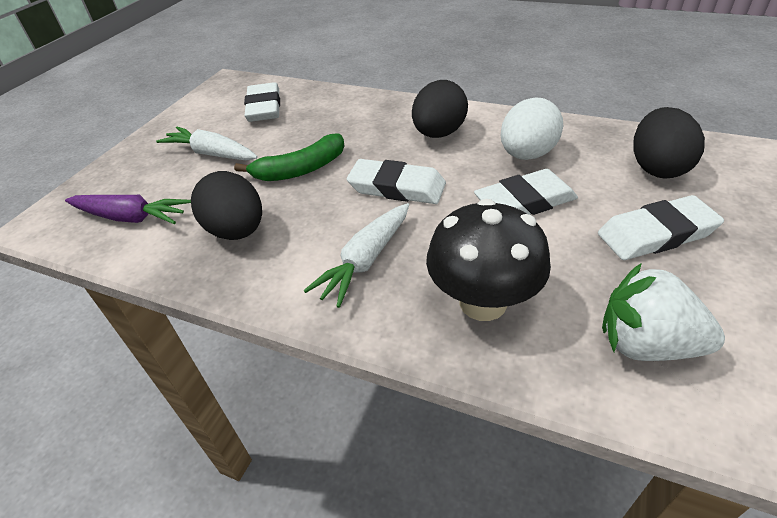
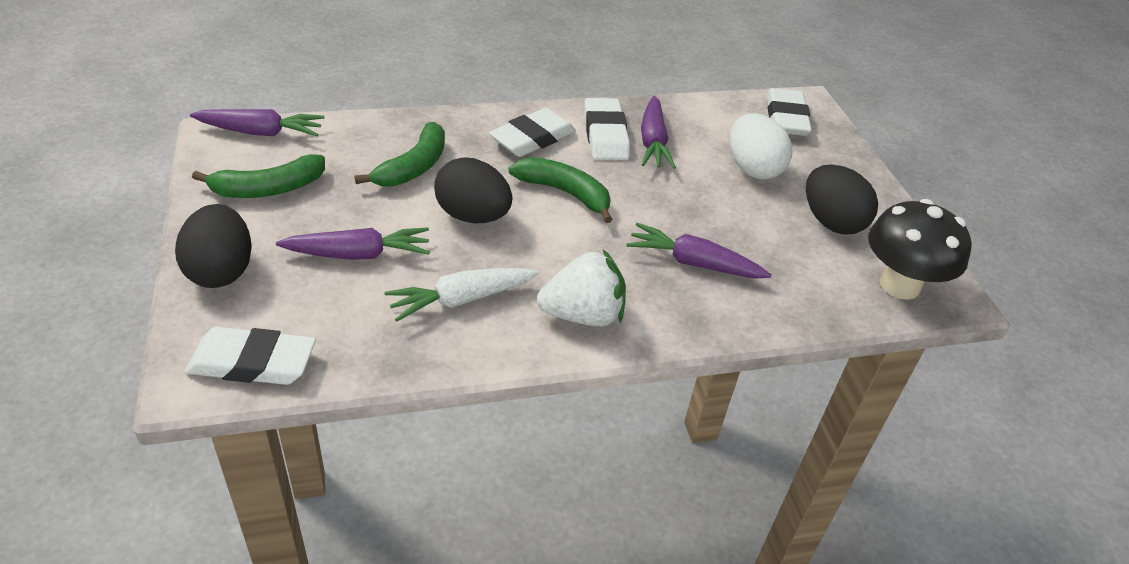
green banana: [234,133,345,181] = 1 -> [192,154,325,198] [354,122,445,187] [508,157,613,223] = 3
purple carrot: [65,195,191,224] = 1 -> [190,109,324,136] [276,227,430,260] [627,223,772,279] [641,96,676,169] = 4
white carrot: [156,127,258,161] [304,203,409,308] = 2 -> [385,268,539,322] = 1

